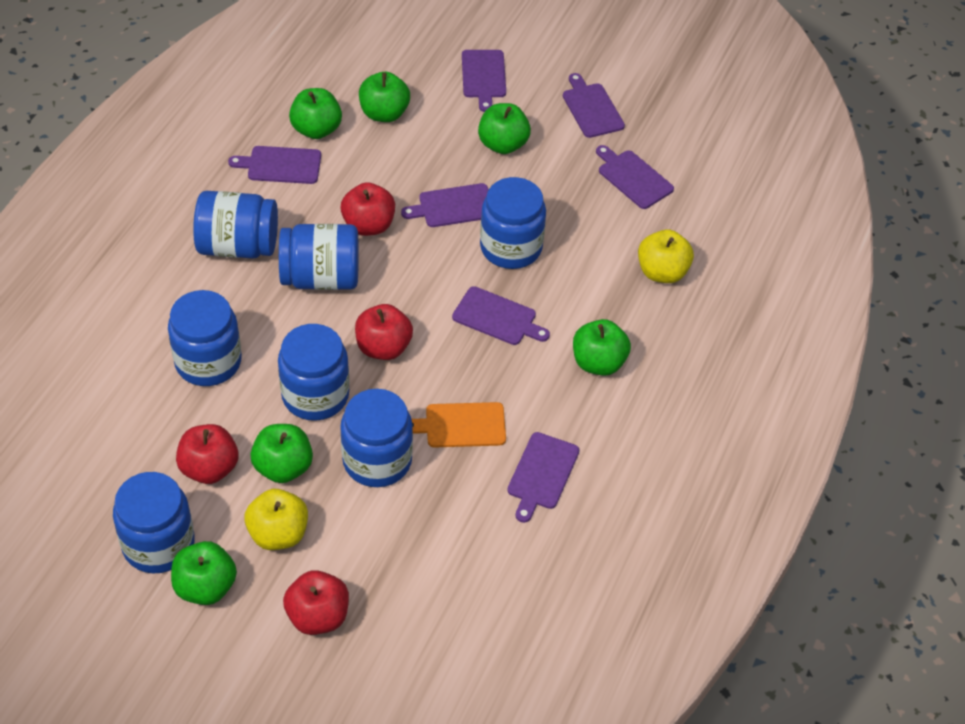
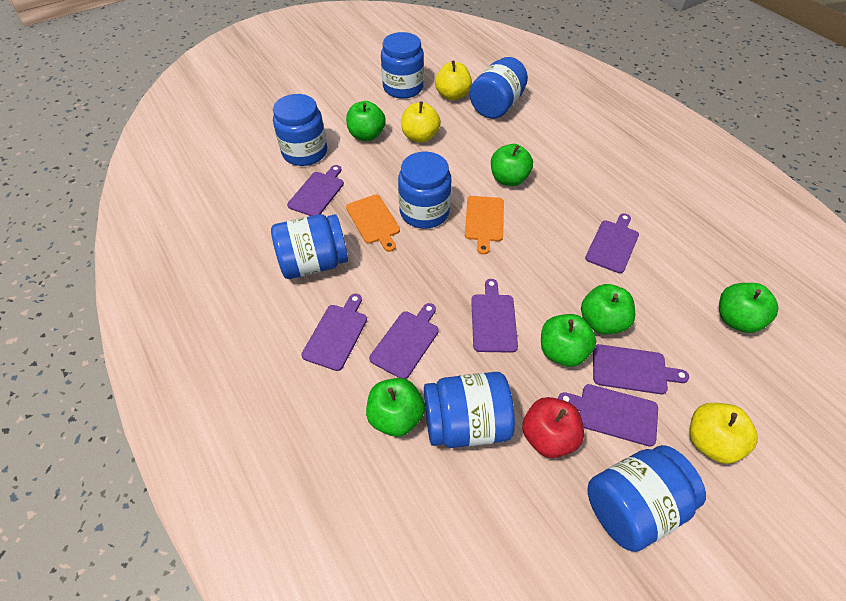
orange cutting board: [412,402,506,448] = 1 -> [346,195,400,252] [465,196,504,255] = 2
red apple: [176,424,238,484] [283,570,349,635] [341,182,395,236] [355,304,413,360] = 4 -> [522,397,584,458] = 1
yellow apple: [244,489,308,550] [638,229,694,283] = 2 -> [401,101,441,143] [435,61,472,101] [690,403,758,464] = 3

